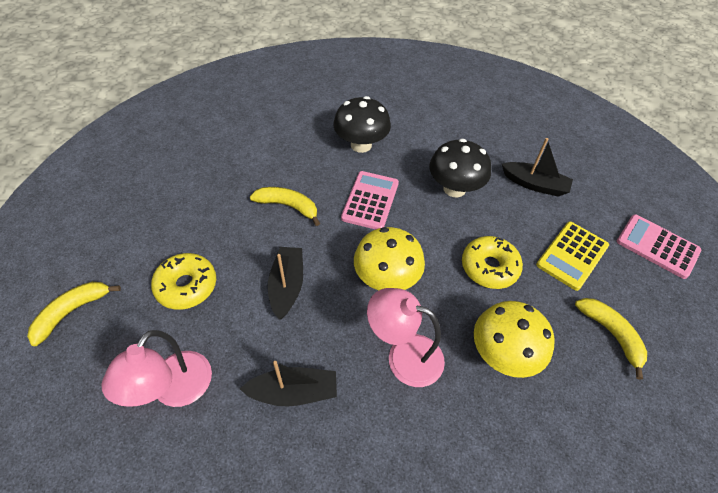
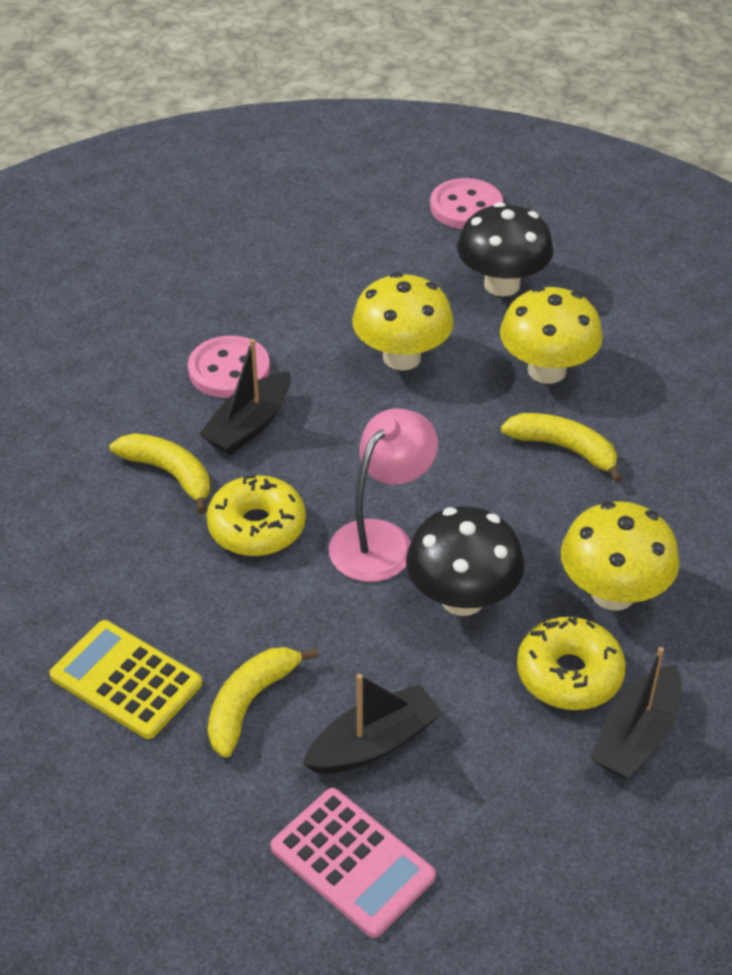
pink button: none = 0 -> [188,336,270,398] [430,178,503,229] = 2
pink calculator: [341,171,399,230] [617,214,701,279] = 2 -> [270,788,436,938] = 1
pink lamp: [101,330,212,407] [367,288,445,387] = 2 -> [329,408,438,582] = 1
yellow mushroom: [354,227,425,290] [474,301,555,378] = 2 -> [352,273,454,371] [500,286,603,384] [561,501,679,611] = 3

